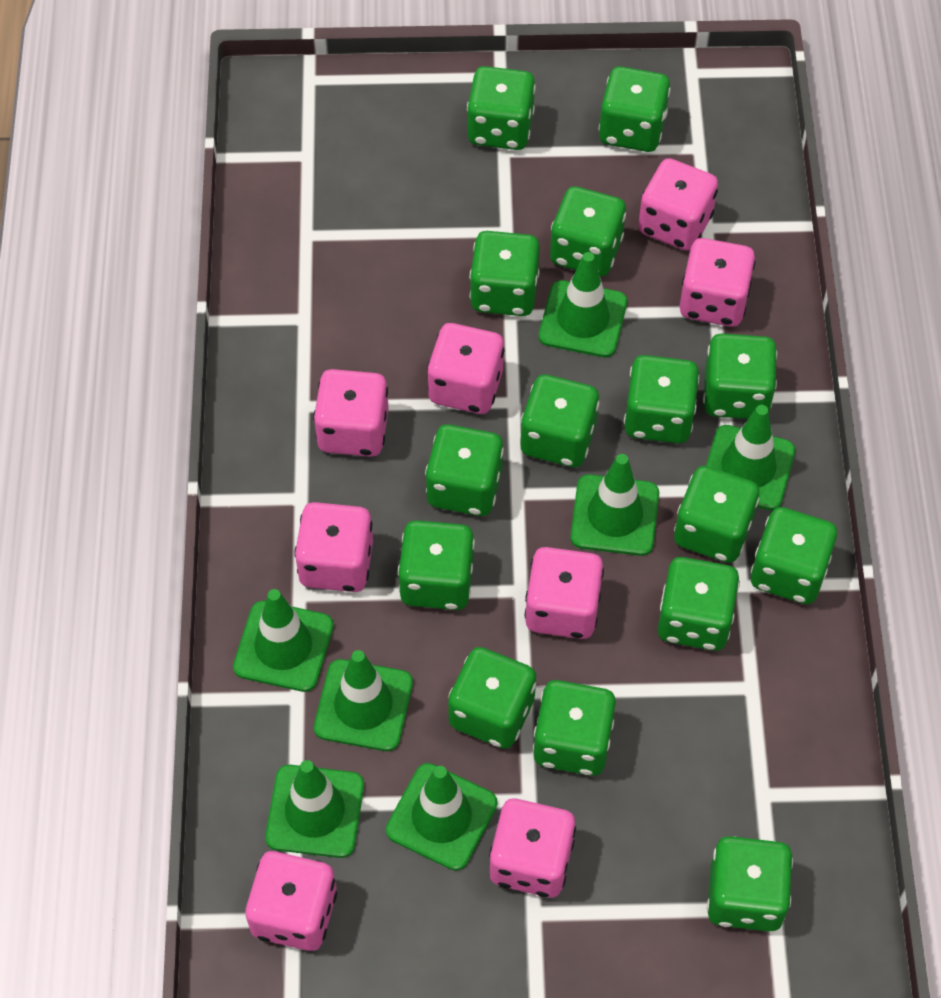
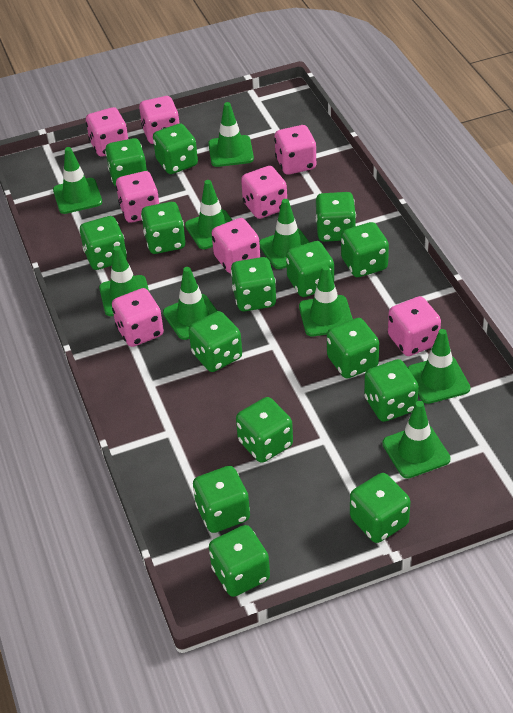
green traffic cone: [233,589,334,692] [265,760,364,858] [314,650,413,751] [386,763,497,871] [539,252,627,357] [570,454,659,556] [706,405,795,510] = 7 -> [53,147,102,214] [99,246,150,316] [163,267,217,340] [185,180,232,249] [208,102,254,167] [259,199,310,269] [299,265,353,336] [382,401,451,478] [408,329,470,404] = 9

